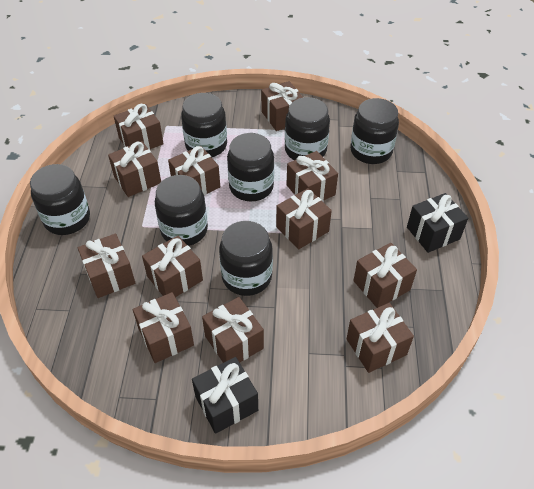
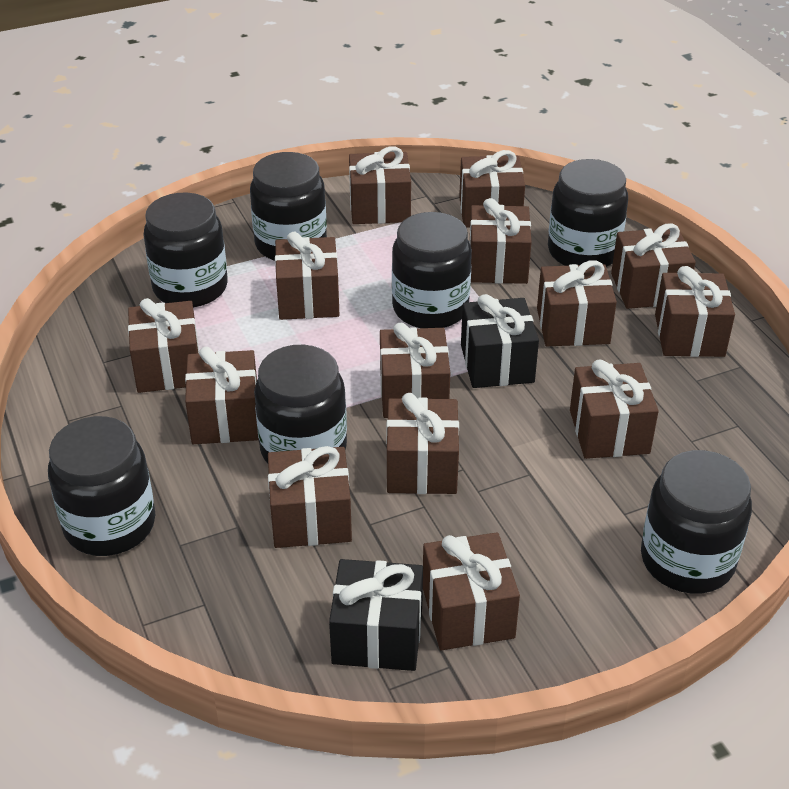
brown gift: [78,234,135,298] [108,141,161,197] [114,104,164,150] [133,292,194,363] [142,236,203,297] [168,146,220,195] [202,297,264,363] [261,81,303,131] [276,188,332,249] [286,151,338,202] [347,303,414,373] [353,243,417,308] = 12 -> [128,298,199,393] [185,347,259,444] [268,446,352,548] [275,232,339,320] [349,147,411,224] [380,323,450,418] [387,393,459,494] [423,532,520,650] [459,150,525,227] [469,198,532,284] [537,260,617,346] [570,360,659,459] [611,223,696,309] [655,266,735,357] = 14

